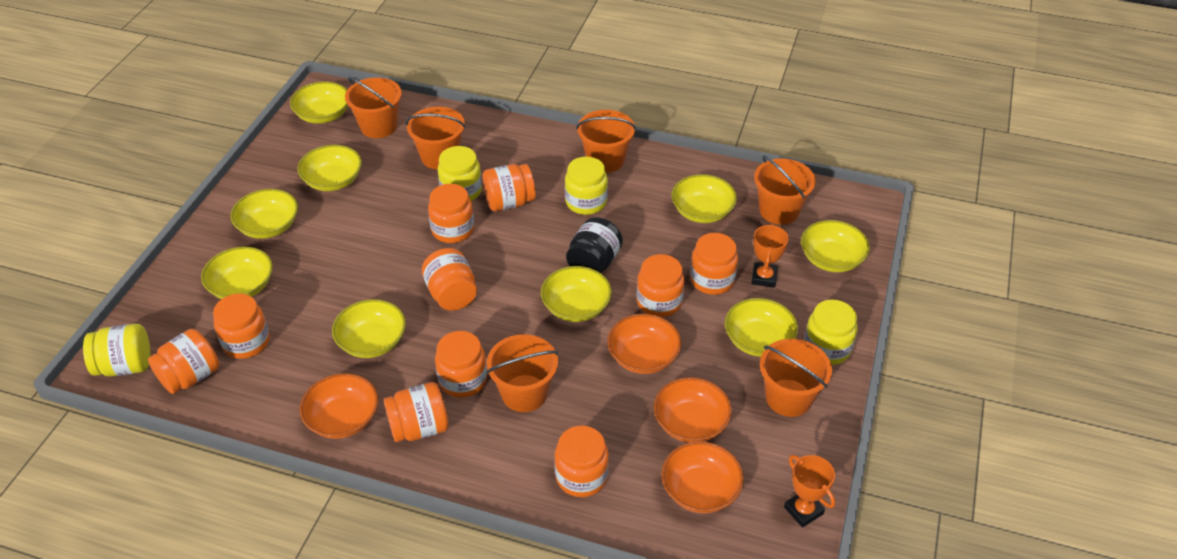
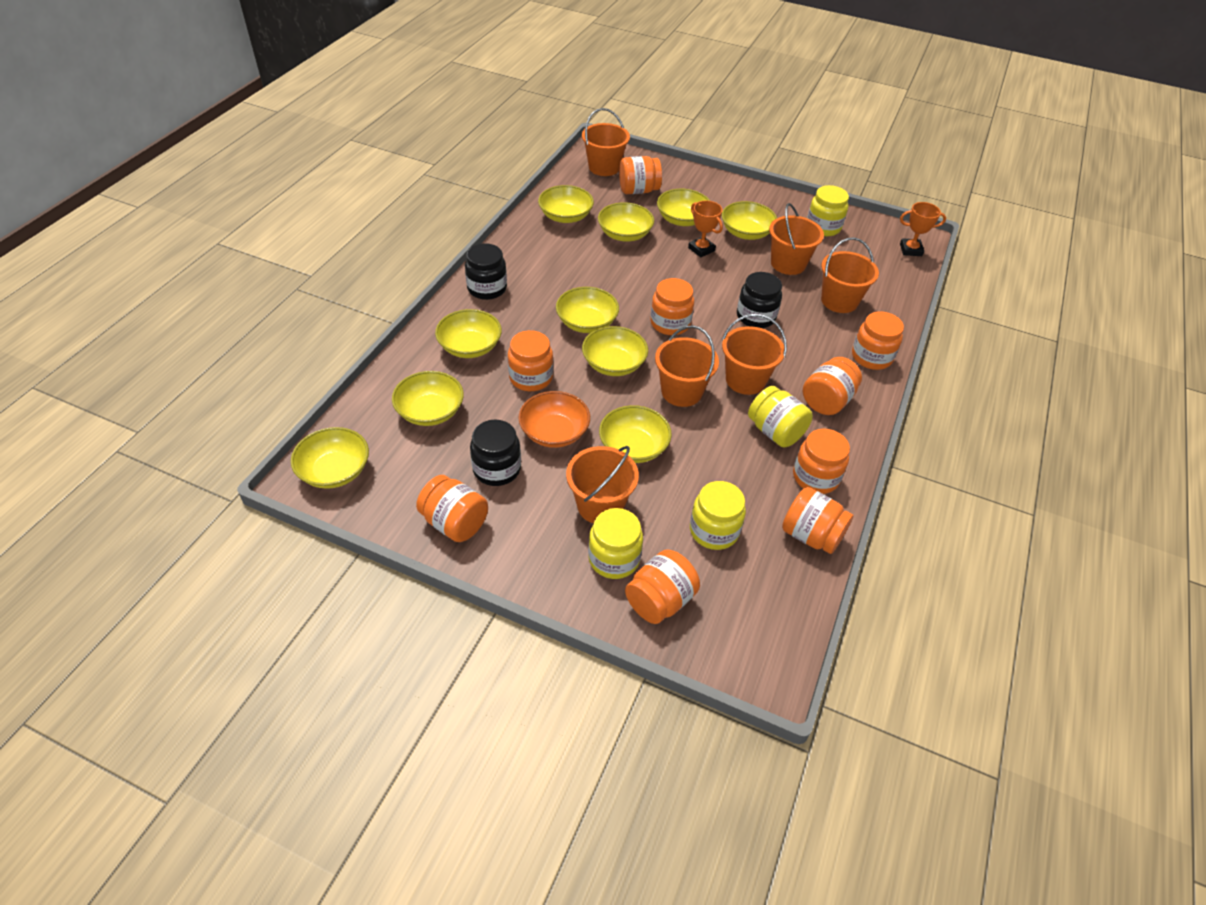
black jar: [566,217,623,273] = 1 -> [465,243,507,300] [470,420,521,486] [737,272,782,328] = 3
orange bowl: [300,373,378,439] [607,314,681,374] [654,377,732,443] [661,441,744,513] = 4 -> [518,391,590,448] = 1
orange jar: [148,329,219,394] [213,294,270,359] [384,382,449,442] [422,248,477,311] [428,184,474,243] [435,331,487,398] [483,164,536,211] [554,426,609,497] [637,254,684,317] [690,233,738,295] = 10 -> [416,475,488,542] [508,330,553,391] [619,156,662,194] [625,549,700,624] [650,278,694,335] [782,487,854,554] [793,429,850,494] [803,357,862,415] [852,311,904,370] = 9
yellow bowl: [201,247,273,299] [230,189,298,239] [290,82,348,124] [297,145,362,191] [332,299,406,358] [541,266,612,322] [671,174,737,223] [725,298,798,357] [801,220,870,272] = 9 -> [291,427,369,489] [392,371,464,426] [435,309,502,358] [538,185,594,223] [556,287,619,333] [582,326,648,376] [598,202,654,242] [599,405,672,463] [657,189,710,226] [722,201,777,240] = 10

